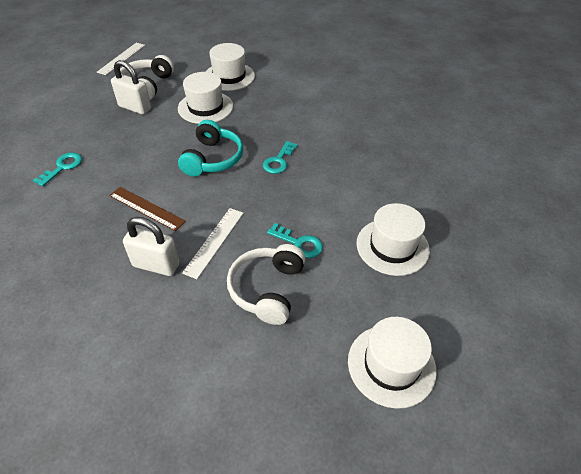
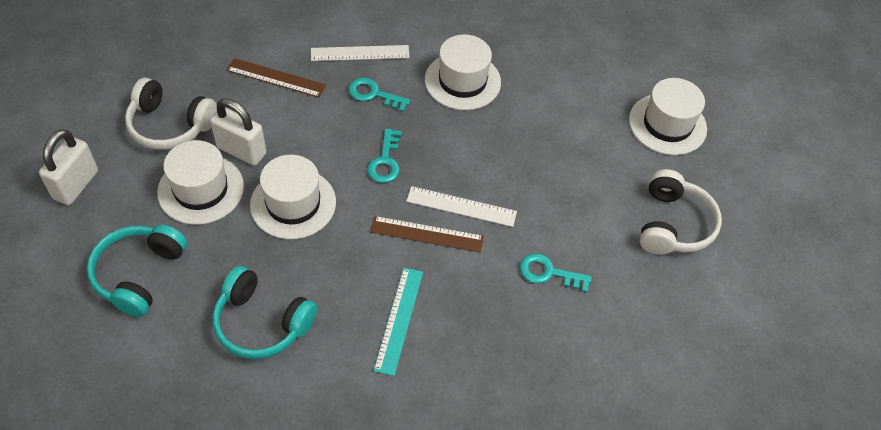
brown ruler: [109,187,186,231] = 1 -> [226,58,326,98] [370,216,484,253] = 2
turquoise headphones: [178,120,243,176] = 1 -> [87,224,187,317] [212,266,317,359] = 2
turquoise ruler: none = 0 -> [373,268,423,376] = 1

